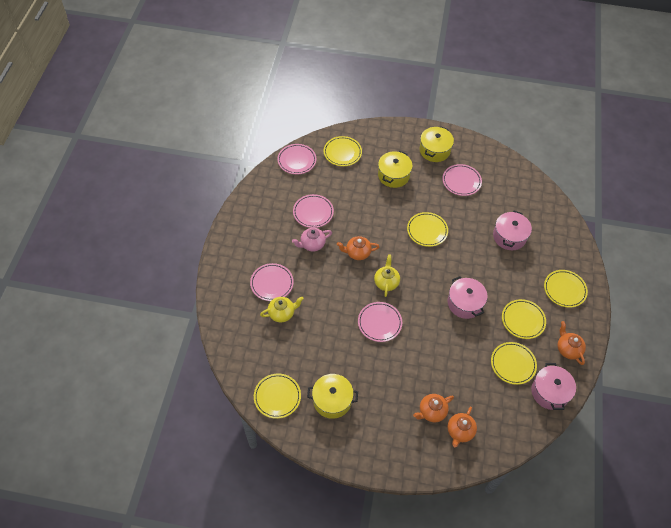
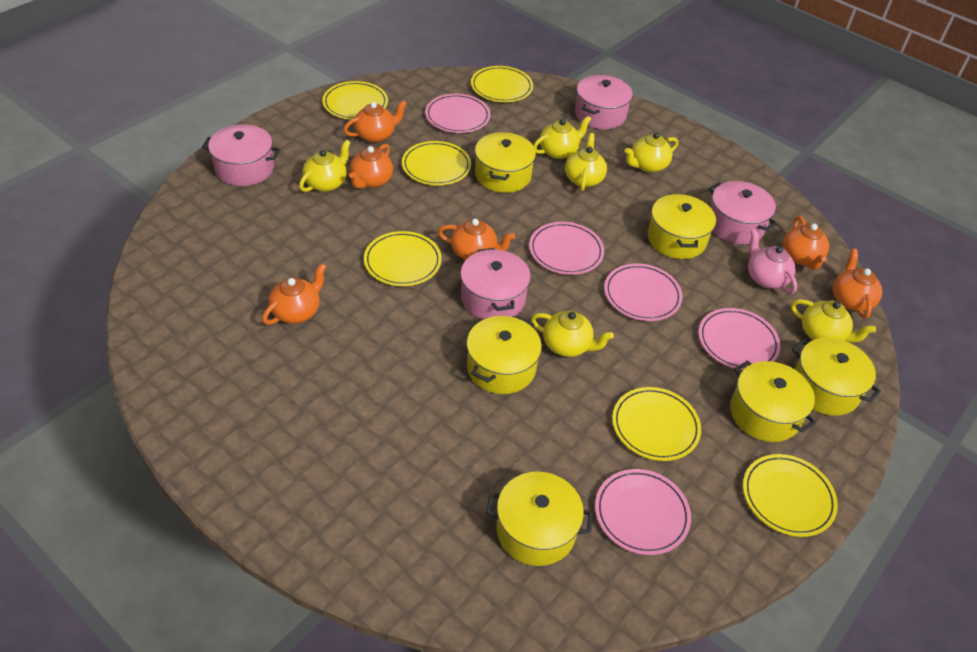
orange teapot: [337,236,379,260] [413,394,454,422] [448,407,477,447] [558,321,586,365] = 4 -> [262,263,326,325] [344,100,407,143] [349,144,393,189] [438,219,515,260] [783,216,829,270] [833,249,882,319] = 6
pink pot: [448,276,488,319] [493,211,532,250] [531,363,576,410] = 3 -> [202,125,280,186] [460,248,531,320] [575,75,633,129] [709,181,778,244] = 4
yellow pot: [307,374,358,419] [378,151,413,188] [419,126,454,162] = 3 -> [466,316,542,394] [475,132,536,193] [486,472,593,566] [648,193,716,259] [730,360,816,442] [792,338,881,416] = 6
yellow teapot: [260,297,304,322] [374,254,400,297] = 2 -> [299,140,351,192] [531,311,614,357] [533,116,591,159] [565,133,607,191] [625,132,678,173] [791,299,876,342] = 6

